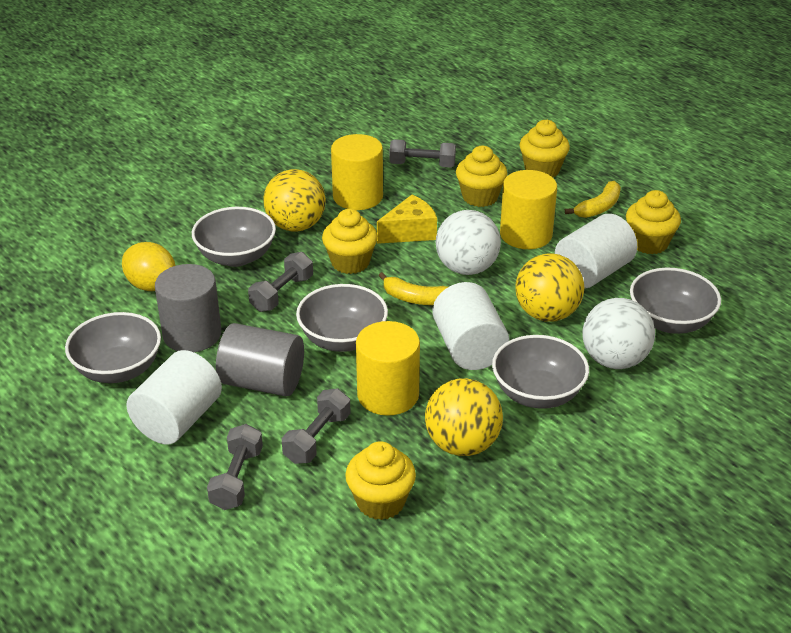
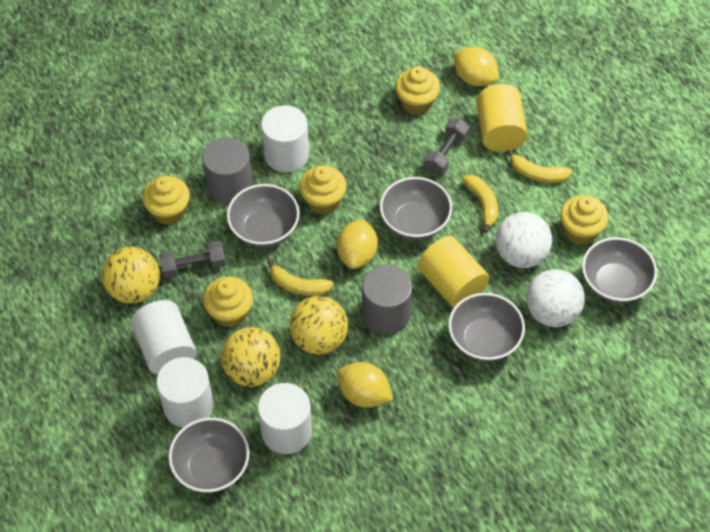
grey dumbbell: [207,424,263,510] [248,252,313,312] [282,388,351,464] [389,139,456,168] = 4 -> [159,241,226,279] [424,118,469,175] = 2
white cylinder: [126,350,222,444] [432,282,509,370] [555,214,637,289] = 3 -> [131,300,196,374] [156,357,214,428] [258,383,312,454] [261,105,309,172] = 4
yellow banana: [379,272,448,305] [565,181,621,218] = 2 -> [267,259,334,296] [462,175,498,233] [507,149,572,183] = 3
yellow cheese: [377,195,437,244] = 1 -> none = 0
yellow cylinder: [331,134,383,210] [356,321,420,416] [500,170,557,249] = 3 -> [418,236,489,307] [476,84,528,152] = 2
yellow lemon: [122,242,175,291] = 1 -> [337,219,378,269] [337,362,393,408] [453,47,499,86] = 3

